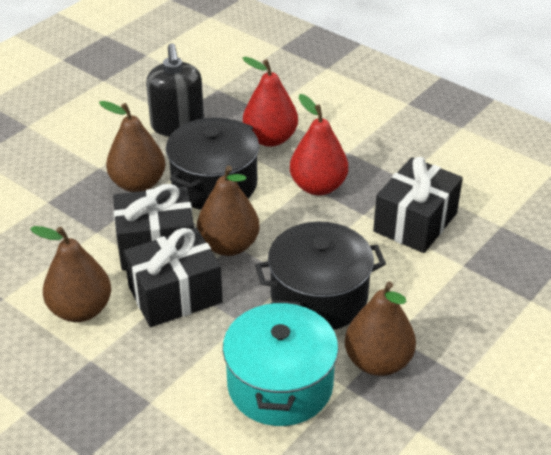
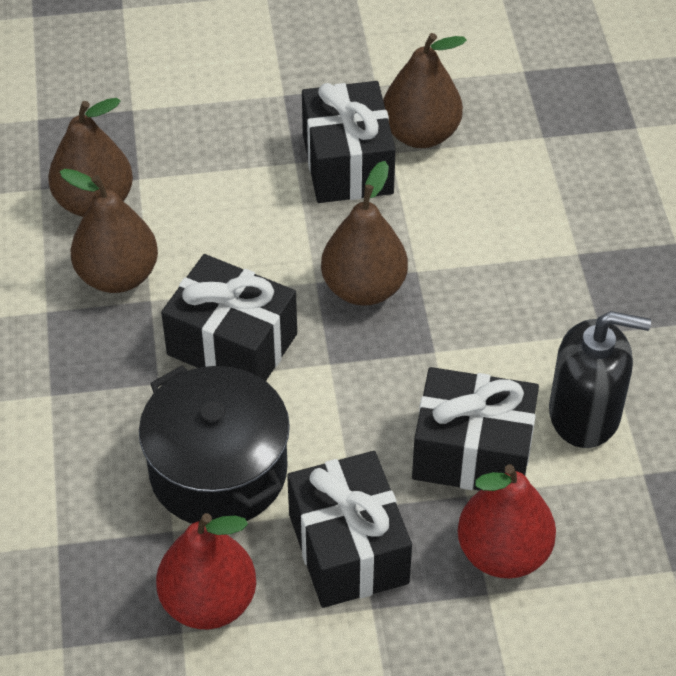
black gift: [113,184,194,270] [124,227,223,327] [373,157,463,253] = 3 -> [161,254,297,381] [287,451,412,608] [302,81,396,203] [412,367,539,491] = 4
black pot: [166,117,259,210] [255,222,386,330] = 2 -> [139,366,290,524] = 1
turquoise pot: [223,300,339,426] = 1 -> none = 0

